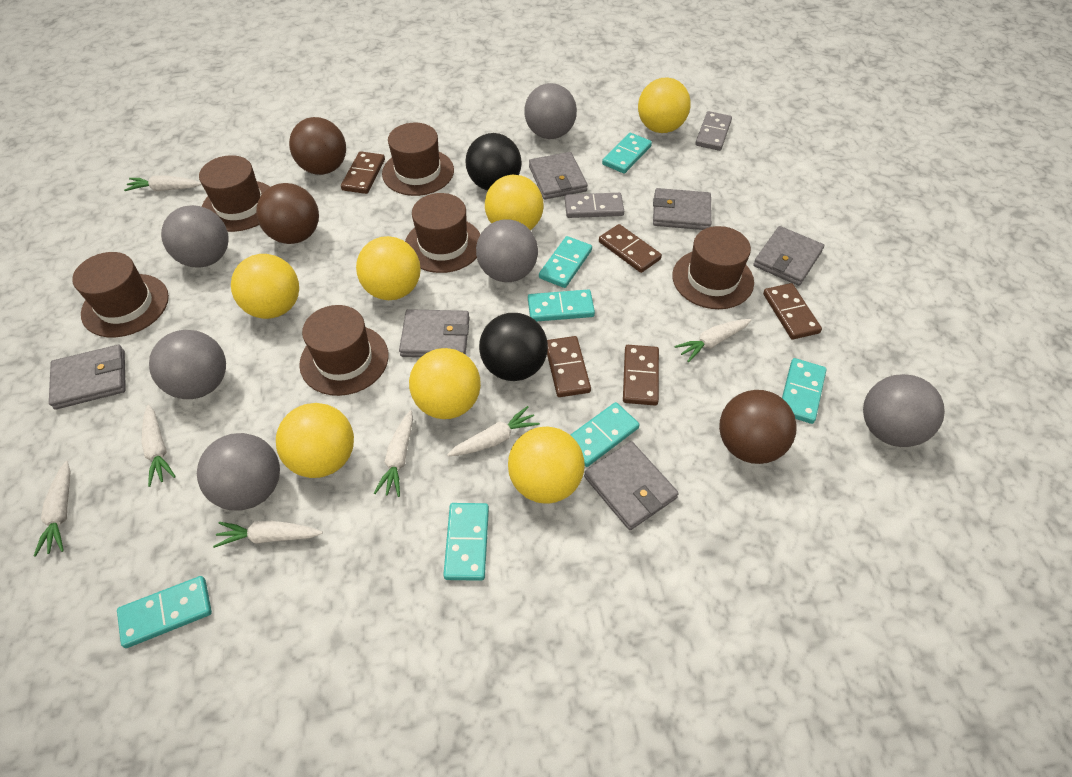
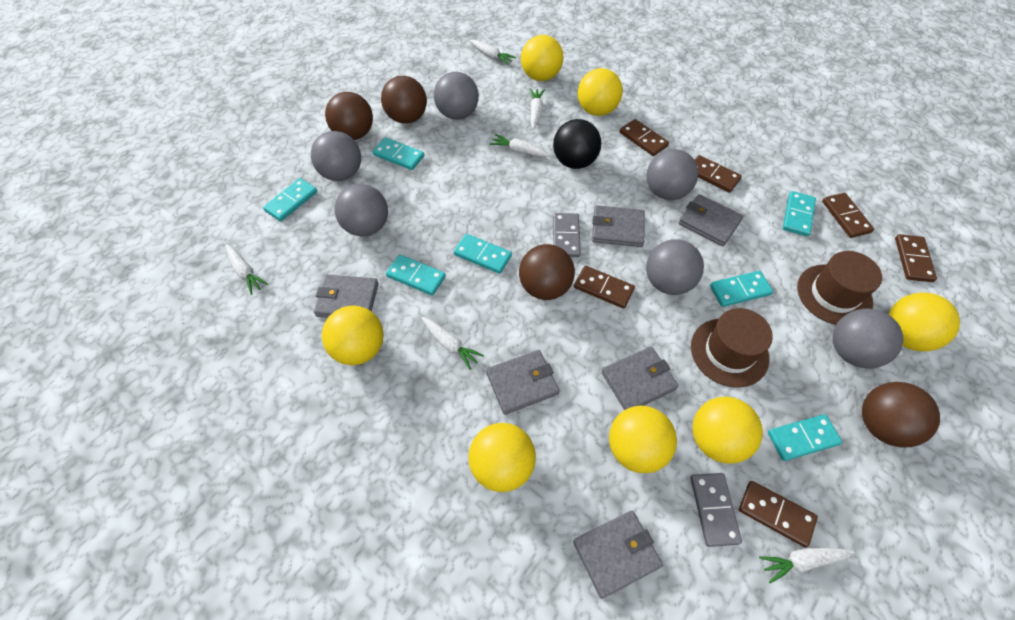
black ball: [465,133,522,191] [479,313,548,381] = 2 -> [553,119,601,169] = 1
brown ball: [256,183,319,244] [289,117,346,175] [719,390,797,464] = 3 -> [325,92,373,140] [381,76,427,124] [519,244,575,300] [862,382,940,448] = 4
brown domino: [341,151,385,194] [547,336,591,397] [599,224,662,273] [623,345,659,405] [763,283,822,340] = 5 -> [574,266,635,309] [620,119,669,156] [695,155,742,193] [739,481,818,547] [822,193,874,238] [895,234,937,282] = 6
brown hat: [72,252,169,337] [199,155,270,232] [299,305,389,396] [382,123,454,196] [405,193,480,273] [672,226,754,309] = 6 -> [691,308,773,387] [797,251,882,325] = 2
white carrot: [34,461,71,557] [124,175,202,191] [142,405,176,487] [213,521,323,548] [374,410,413,497] [447,406,540,456] [674,319,751,363] = 7 -> [226,244,268,295] [421,317,484,370] [469,40,516,65] [489,134,551,157] [530,88,545,129] [759,548,855,584] = 6

